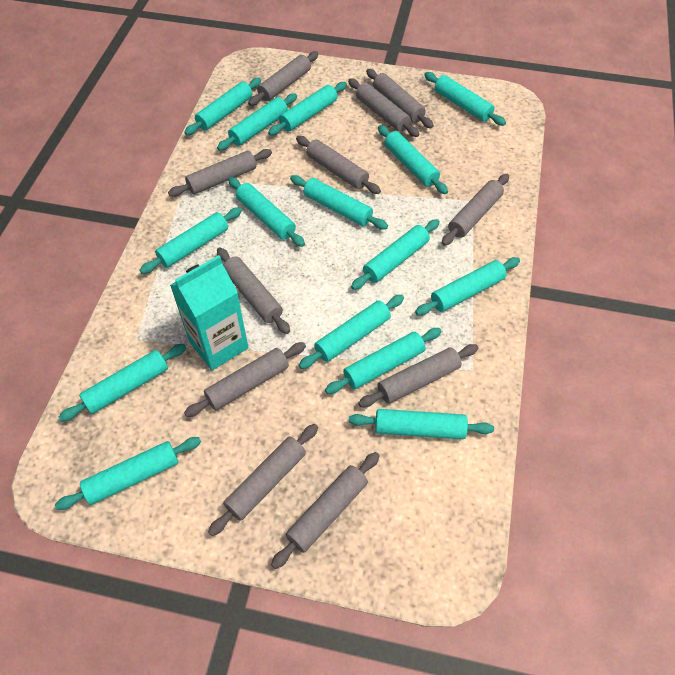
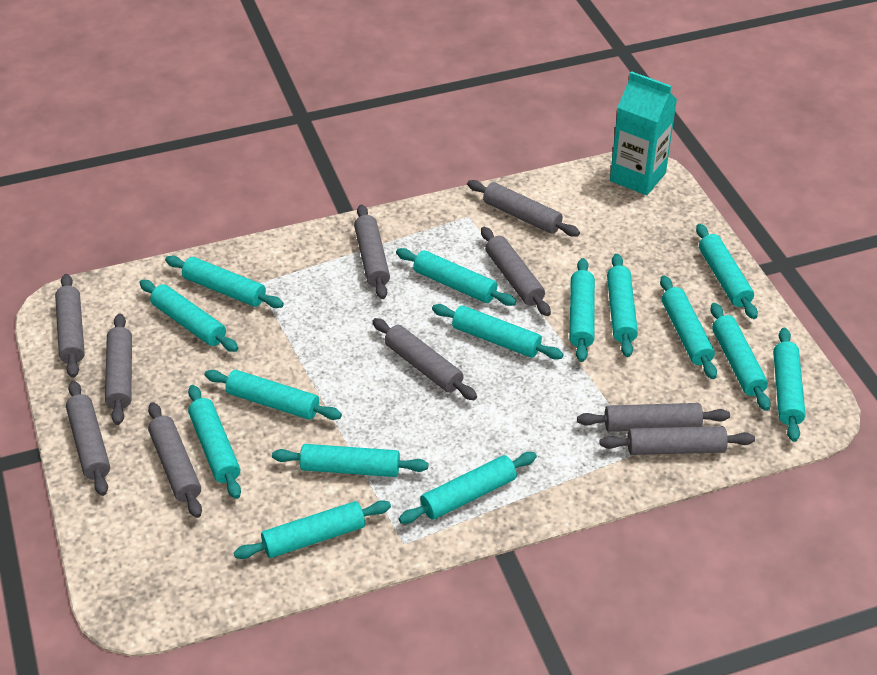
grey rolling pin: [168,149,272,197] [184,342,306,417] [208,424,318,536] [217,248,290,334] [248,51,319,106] [271,452,380,569] [296,136,381,194] [348,78,419,137] [358,344,478,407] [366,69,434,128] [442,174,509,246] = 11 -> [55,274,85,378] [66,381,110,496] [105,313,132,425] [148,402,202,518] [354,205,390,299] [372,318,477,400] [467,180,580,237] [481,227,551,316] [577,403,730,432] [600,426,755,455] = 10

